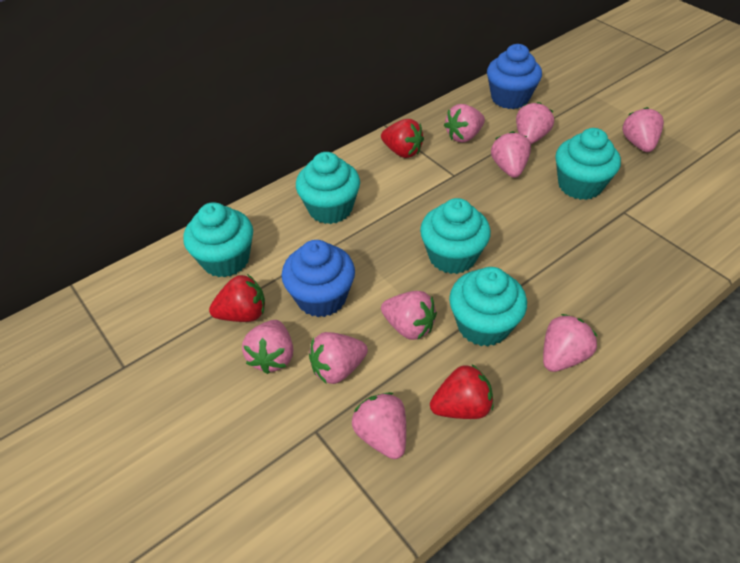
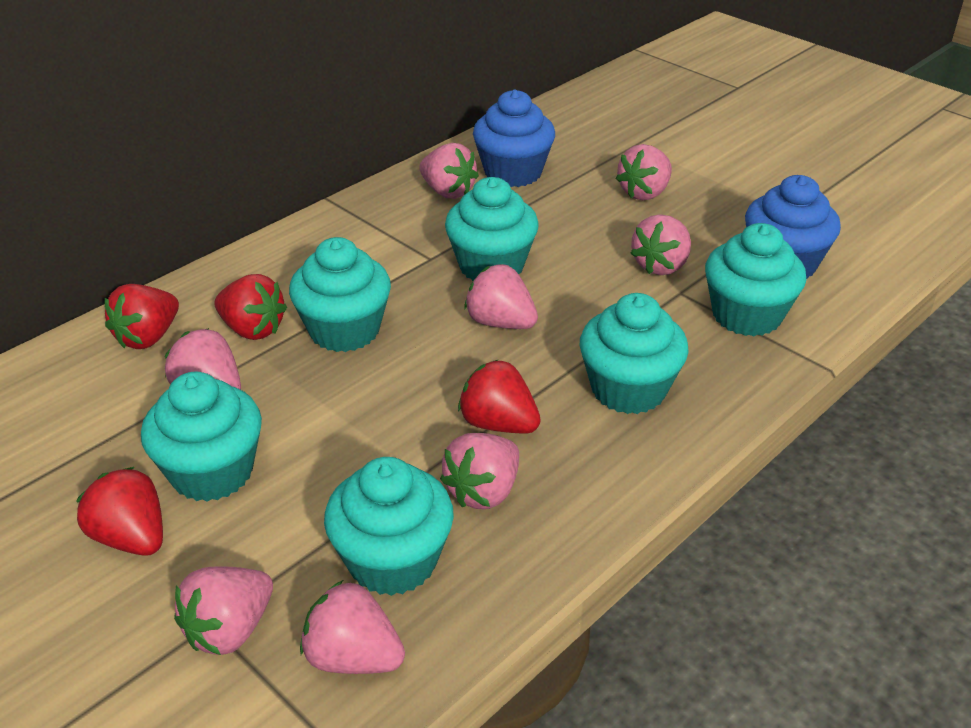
pink strawberry: [242,320,293,374] [309,332,368,384] [352,392,406,459] [381,291,437,340] [444,104,485,143] [491,131,531,178] [516,102,554,144] [543,314,597,372] [622,107,664,152] = 9 -> [165,328,241,390] [174,566,273,655] [300,580,405,674] [419,143,479,199] [440,433,519,509] [464,264,538,329] [616,144,672,200] [630,214,691,275] = 8
red strawberry: [209,274,265,322] [381,119,424,158] [430,364,493,419] = 3 -> [76,467,163,556] [105,284,179,349] [214,274,287,340] [458,359,541,433] = 4
turquoise cupcake: [183,202,253,278] [296,152,360,224] [420,198,491,274] [449,267,527,346] [555,128,621,200] = 5 -> [141,372,262,502] [289,237,391,352] [324,457,454,596] [445,177,539,281] [580,293,689,414] [705,223,806,336] = 6

